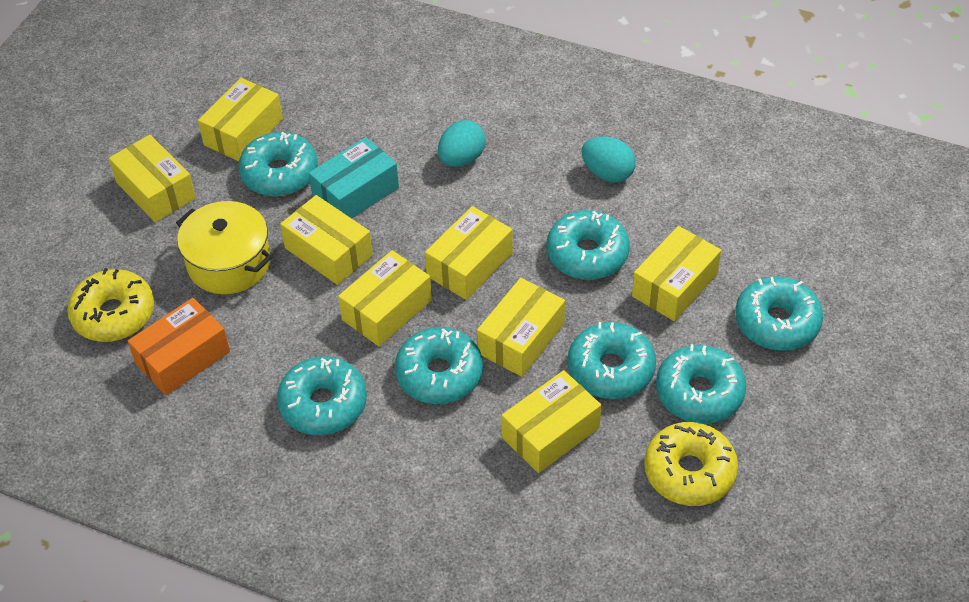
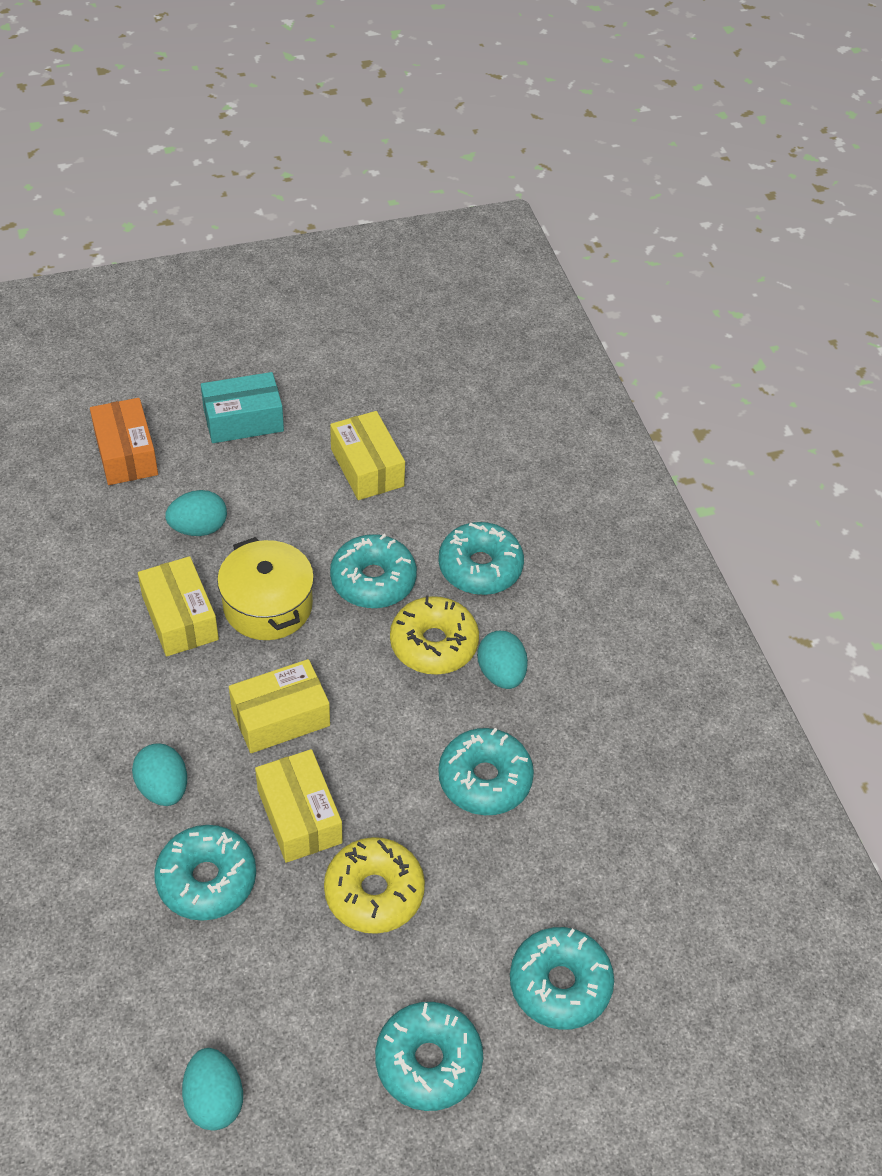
turquoise donut: [238,132,318,196] [277,356,367,435] [395,327,483,404] [547,210,630,280] [568,322,656,399] [656,344,746,424] [735,277,823,351] = 7 -> [154,825,256,921] [330,534,417,608] [375,1002,483,1111] [438,522,524,595] [438,728,534,815] [510,927,614,1030] = 6
turquoise egg: [438,120,486,167] [582,136,636,183] = 2 -> [132,744,187,806] [165,490,227,536] [182,1048,243,1131] [477,631,528,689] = 4
yellow box: [109,135,196,222] [198,78,283,161] [280,195,373,285] [338,250,432,347] [425,206,513,300] [477,278,565,377] [501,370,601,473] [632,226,721,321] = 8 -> [138,556,219,656] [229,659,330,753] [255,749,343,863] [330,411,405,500] = 4

